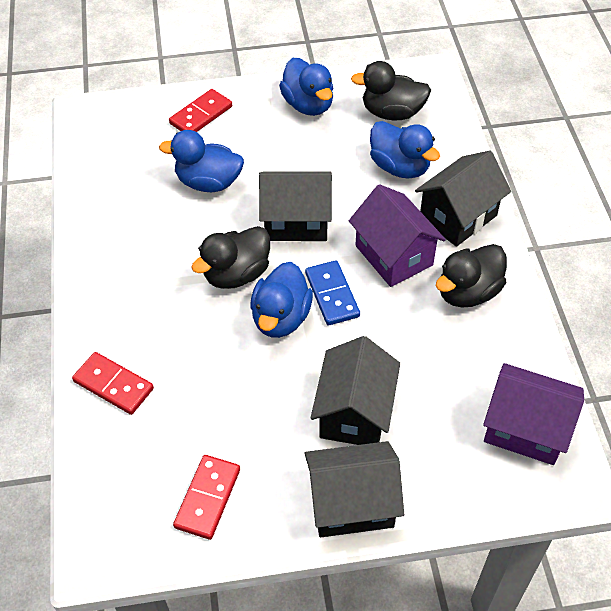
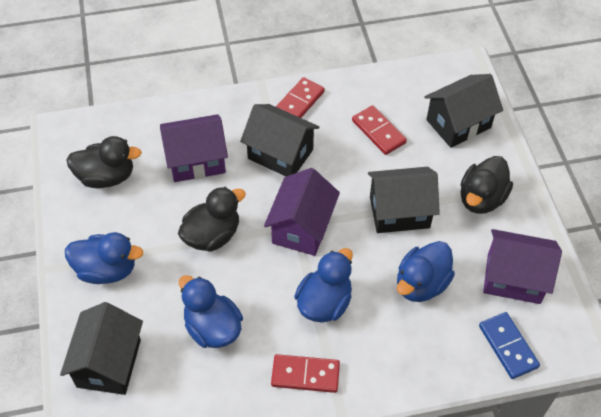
purple house: [349,184,446,287] [483,363,584,465] = 2 -> [160,114,228,182] [264,168,340,256] [483,229,562,304] = 3

